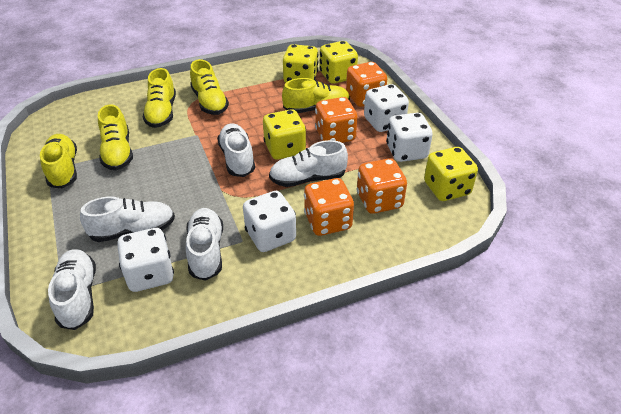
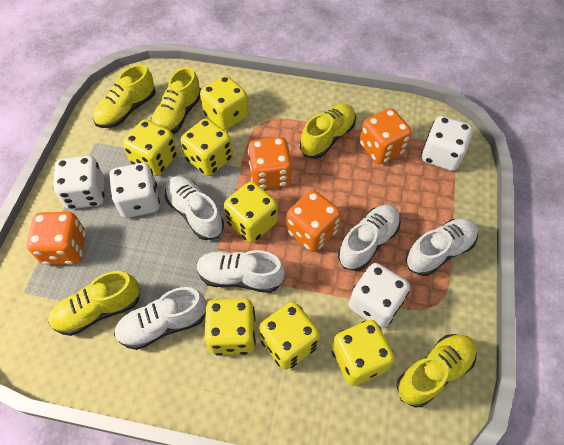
yellow dice: [263,109,306,160] [283,44,318,83] [319,41,358,84] [424,147,478,201] = 4 -> [123,119,178,176] [181,118,233,176] [200,75,249,130] [205,298,256,356] [224,181,278,243] [259,302,320,370] [332,320,395,386] = 7

